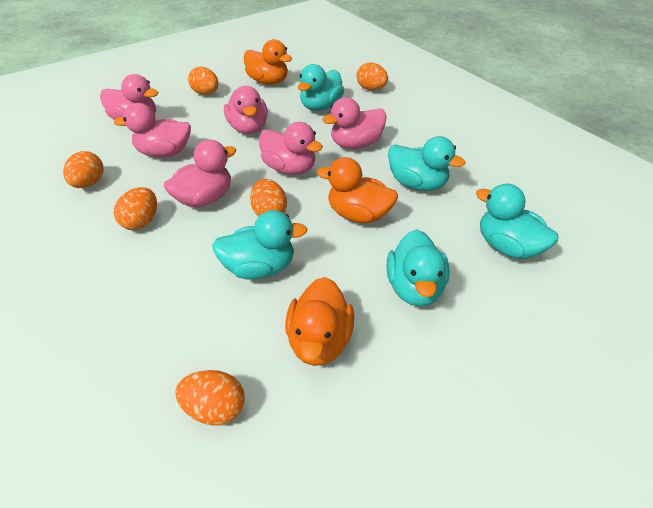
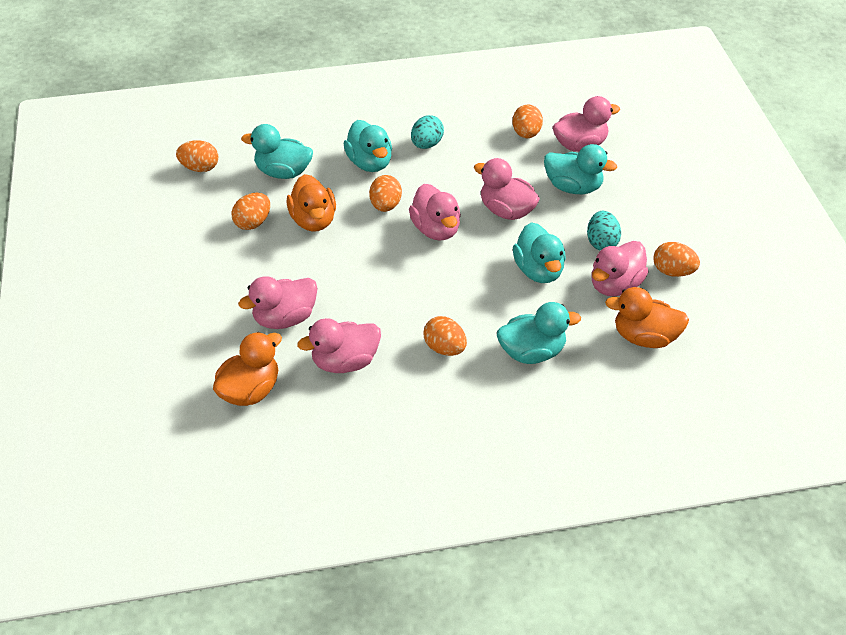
turquoise egg: none = 0 -> [411,115,444,149] [587,211,621,251] = 2

